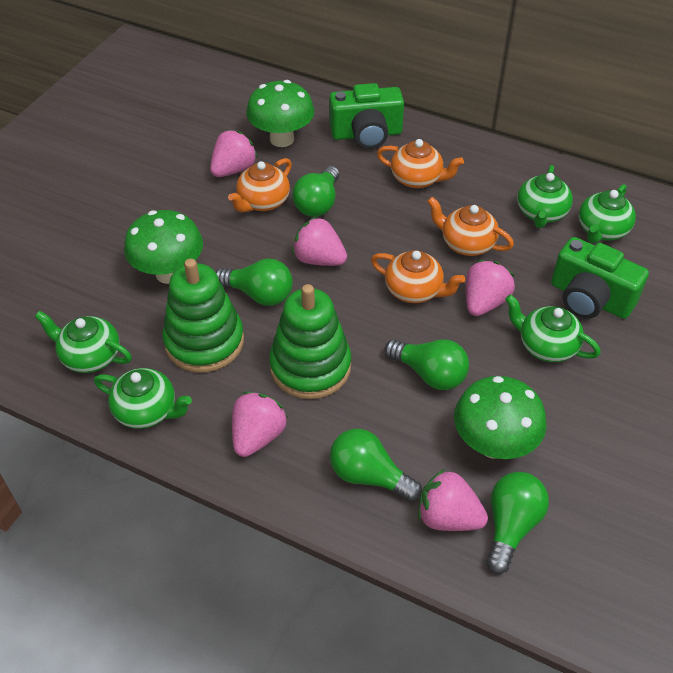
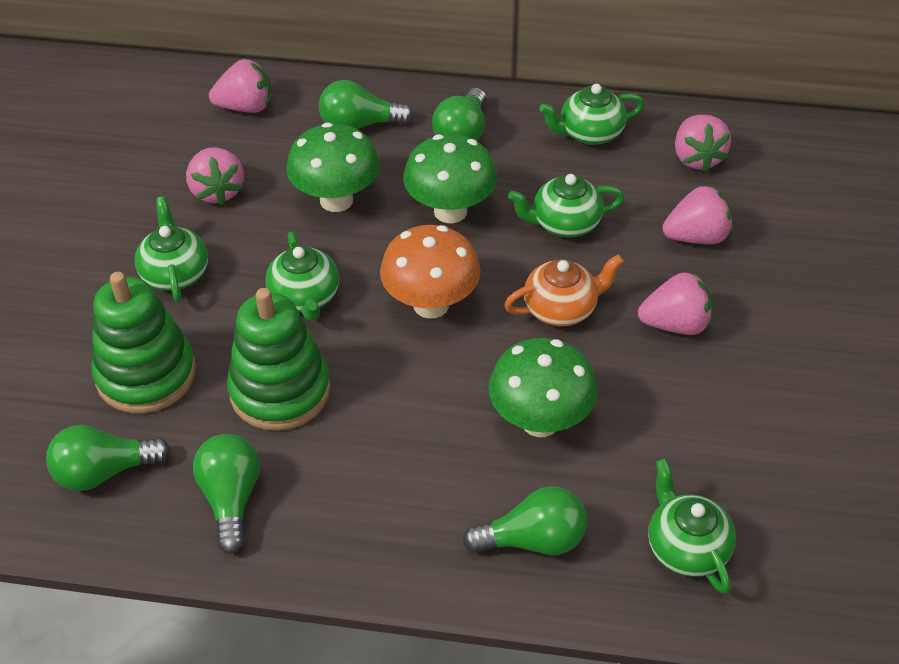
green camera: [329,83,404,149] [551,237,649,319] = 2 -> none = 0
orange mushroom: none = 0 -> [380,225,481,319] = 1
orange teapot: [228,158,292,213] [371,250,465,303] [377,139,464,188] [427,197,514,256] = 4 -> [504,254,624,326] = 1

